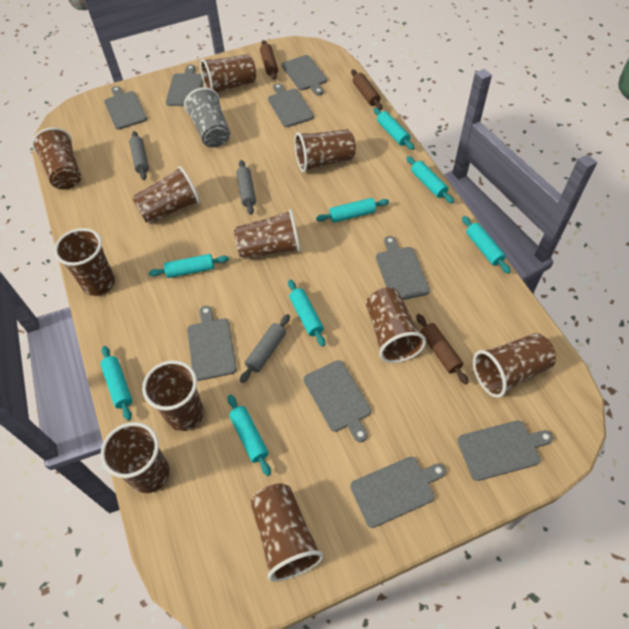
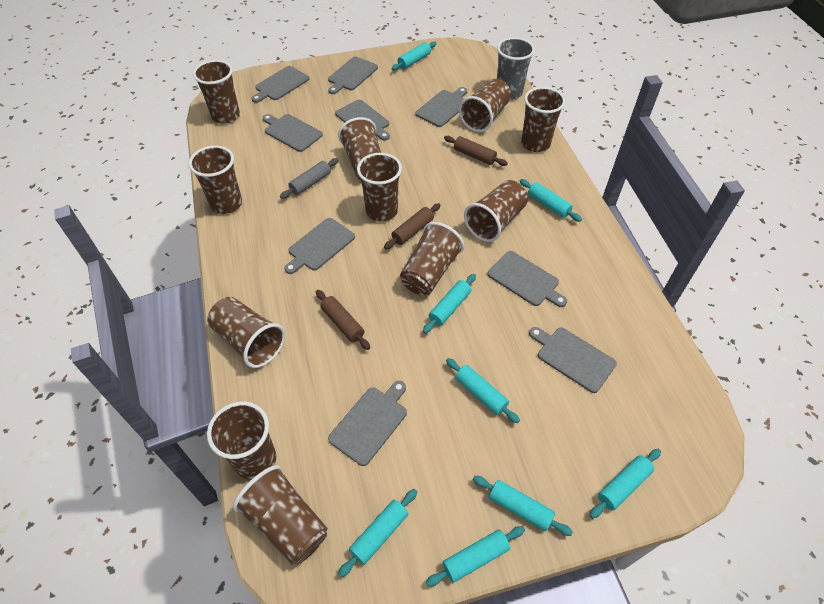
grey rolling pin: [129,131,149,180] [236,160,256,215] [240,314,290,383] = 3 -> [280,158,338,199] = 1

